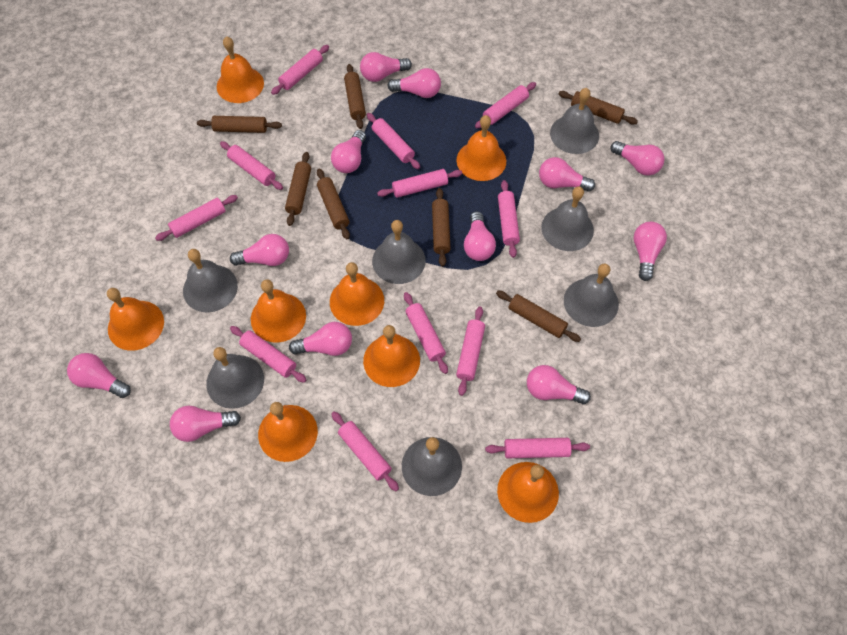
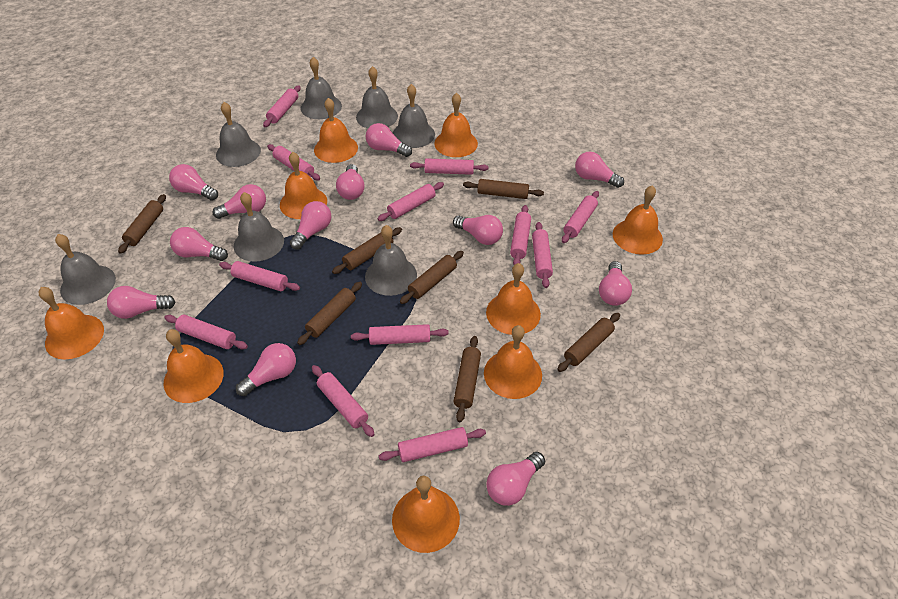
orange bell: [107,288,164,351] [217,36,264,103] [251,279,306,343] [258,402,318,462] [330,262,384,326] [363,325,420,387] [457,115,506,181] [497,462,559,523] = 8 -> [38,287,104,359] [163,329,224,403] [280,152,327,219] [314,98,358,163] [392,476,460,553] [434,93,478,157] [484,325,542,399] [486,263,541,335] [613,185,663,255] = 9

